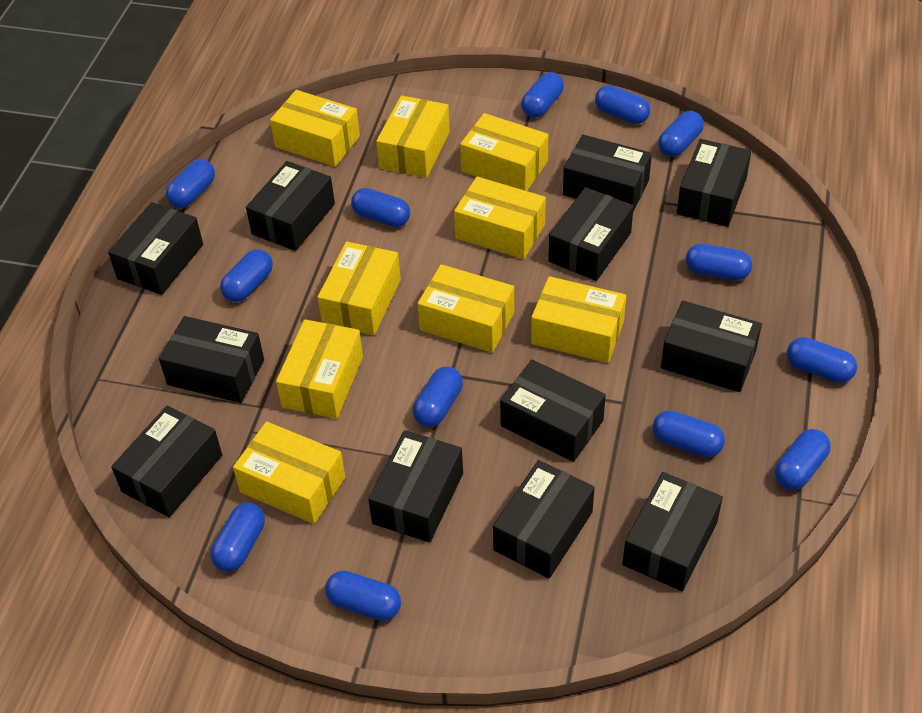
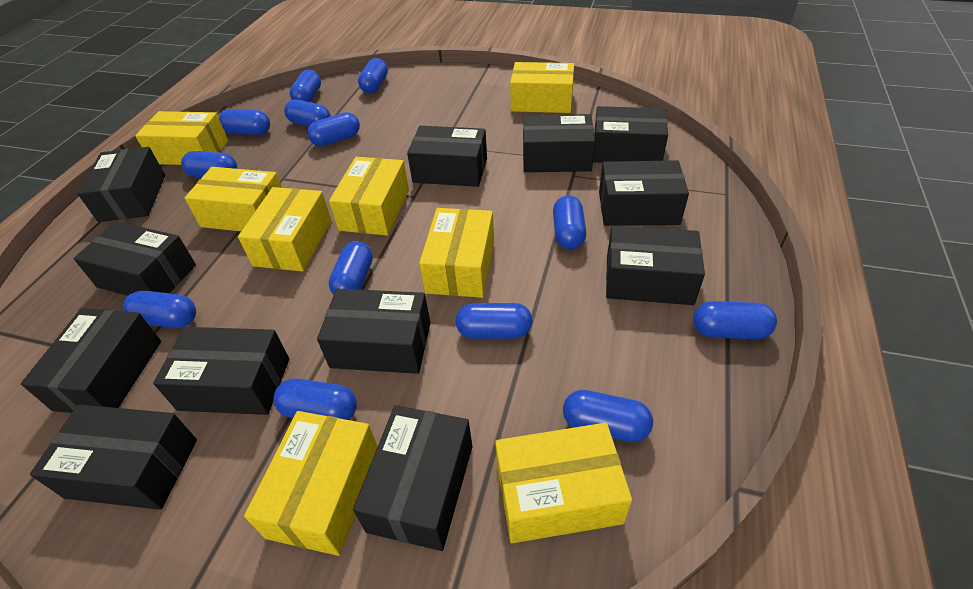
yellow box: [233,421,345,524] [270,90,360,167] [276,319,363,419] [318,241,401,336] [376,95,450,178] [417,264,514,353] [454,177,546,260] [460,113,549,191] [531,276,626,363] = 9 -> [135,111,228,165] [185,167,282,231] [238,187,332,272] [244,411,378,556] [329,157,409,236] [419,208,494,298] [495,423,632,543] [510,62,574,113] = 8

